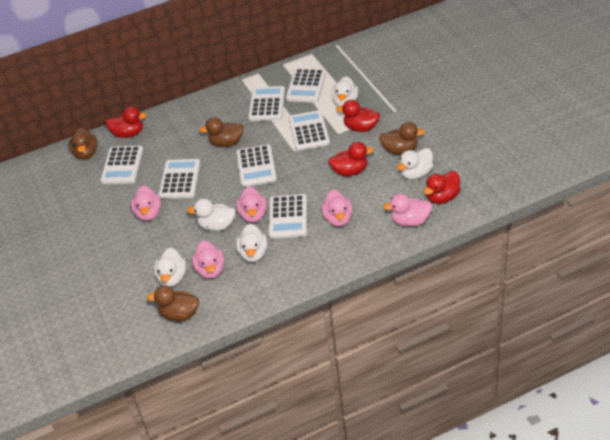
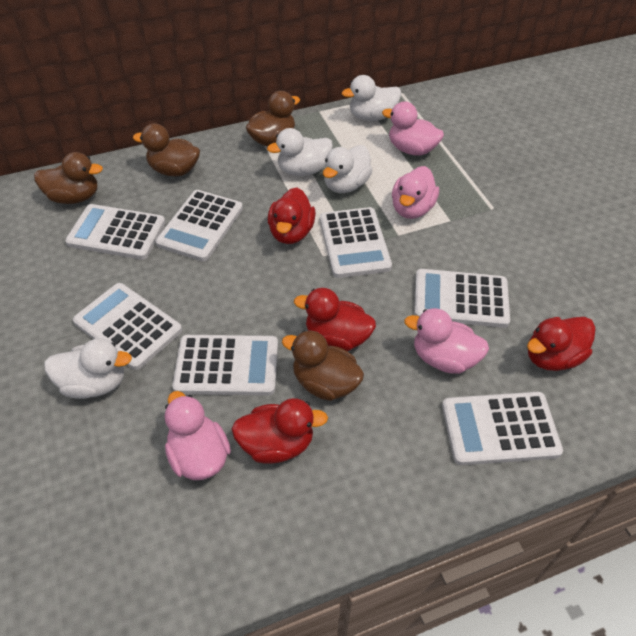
pink duck: [131,186,161,221] [192,241,224,279] [236,186,267,223] [321,190,353,227] [383,194,432,227] = 5 -> [165,391,231,480] [382,101,444,156] [392,166,439,219] [404,308,489,374] = 4
white duck: [154,248,186,287] [187,199,236,231] [236,224,267,262] [331,76,359,106] [397,148,434,180] = 5 -> [44,338,132,399] [267,128,333,176] [323,145,373,193] [342,75,401,121] = 4

